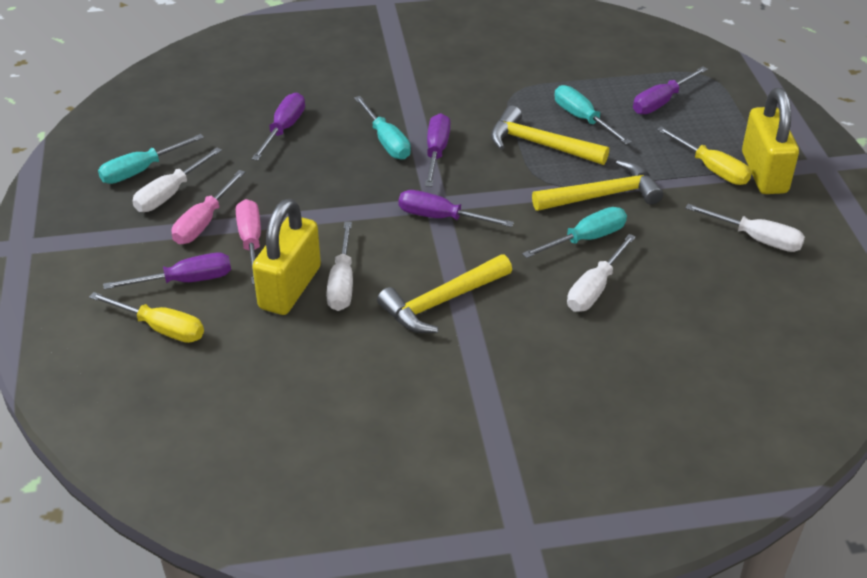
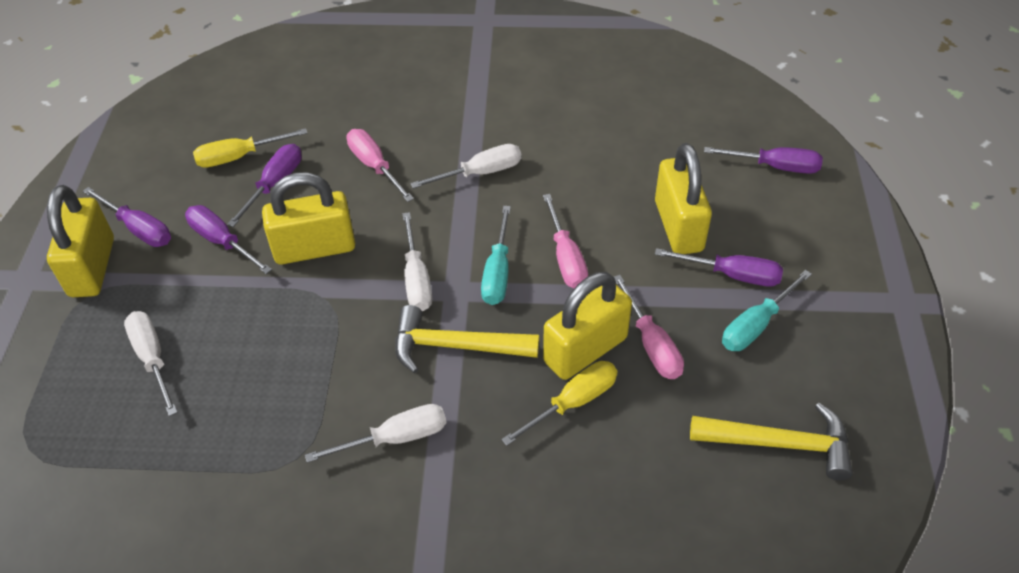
pink screwdriver: [172,170,245,244] [236,199,261,285] = 2 -> [347,129,414,202] [543,194,588,288] [614,275,684,379] = 3
turquoise screwdriver: [98,134,204,184] [354,96,411,160] [522,207,627,258] [554,85,631,145] = 4 -> [481,206,511,305] [722,270,812,351] = 2
yellow hammer: [377,254,512,333] [491,105,609,165] [532,160,663,211] = 3 -> [395,305,539,373] [690,403,853,480] = 2
yellow padlock: [252,199,321,315] [742,88,799,194] = 2 -> [47,185,114,297] [262,172,355,264] [543,272,632,380] [655,143,712,254] = 4

